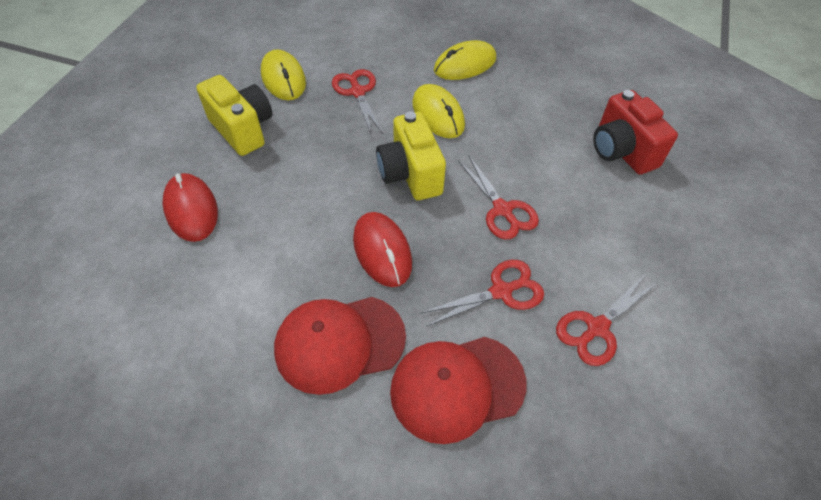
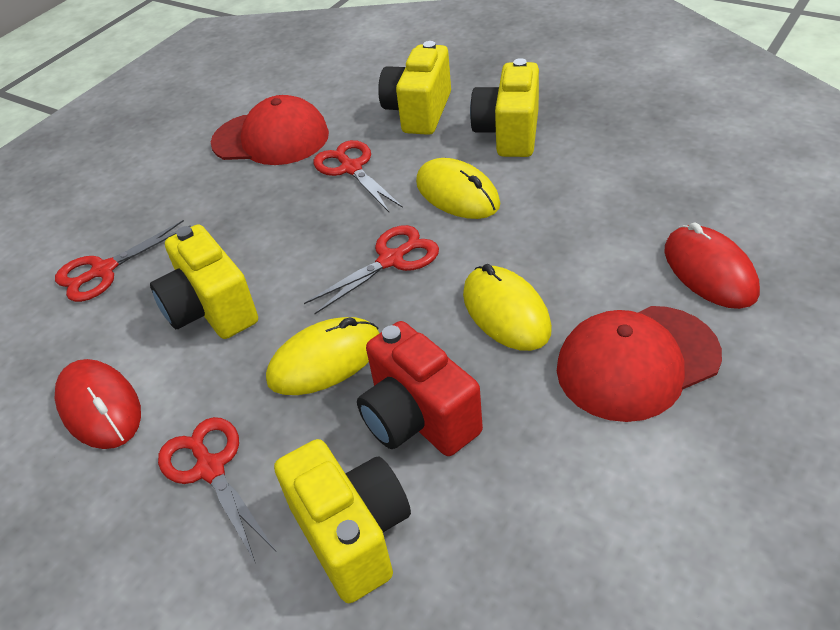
yellow camera: [196,75,273,156] [376,111,446,200] = 2 -> [150,224,258,339] [274,439,411,603] [378,41,451,135] [470,58,539,157] = 4

